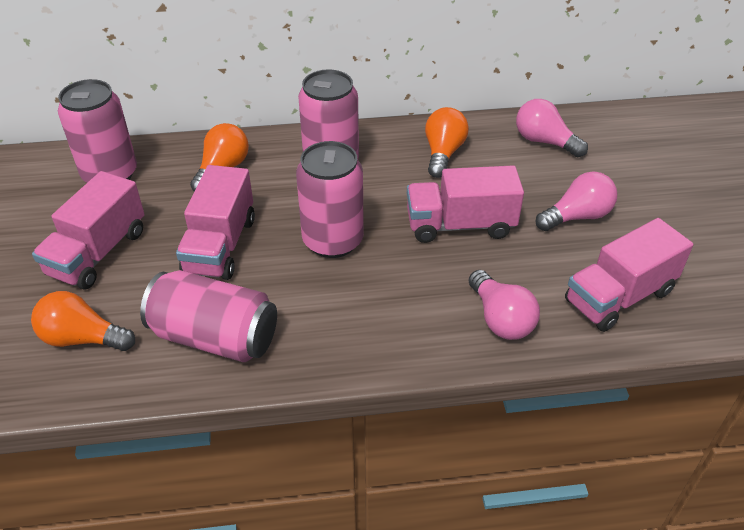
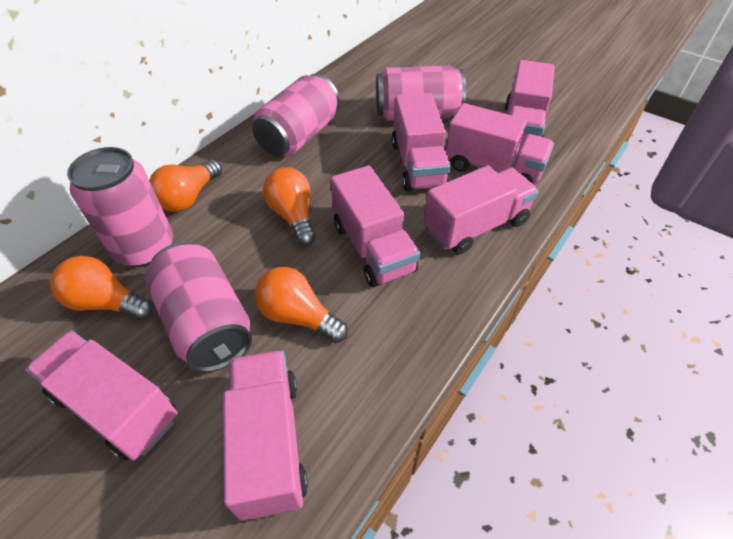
orange light bulb: [31,291,135,351] [190,123,249,191] [425,107,469,178] = 3 -> [50,256,153,321] [149,159,222,212] [255,267,348,343] [263,167,316,246] = 4
pink light bulb: [469,270,540,340] [516,99,588,157] [536,171,617,231] = 3 -> none = 0
pink truck: [32,171,145,290] [176,165,255,280] [407,165,524,243] [565,218,693,332] = 4 -> [25,331,178,461] [223,350,308,521] [331,165,420,287] [392,93,451,191] [424,165,539,254] [446,103,554,185] [505,60,555,146] = 7

